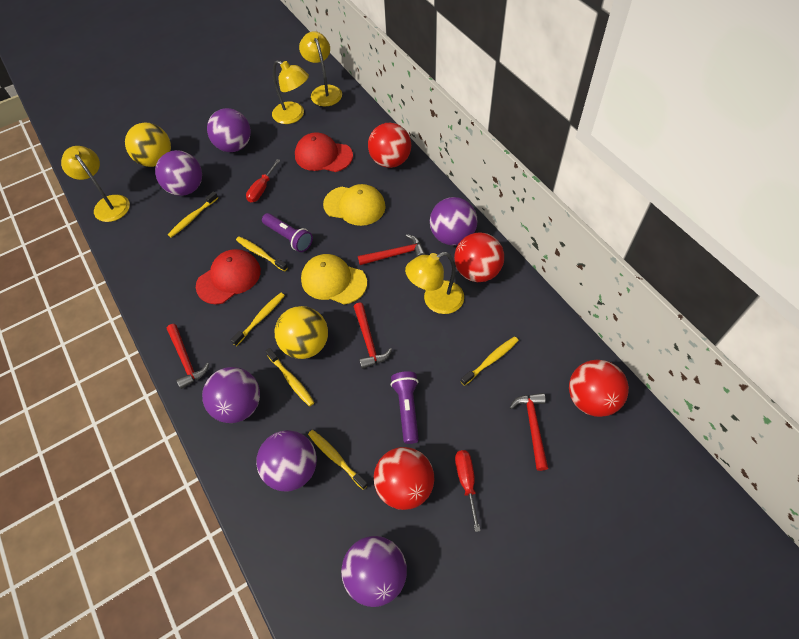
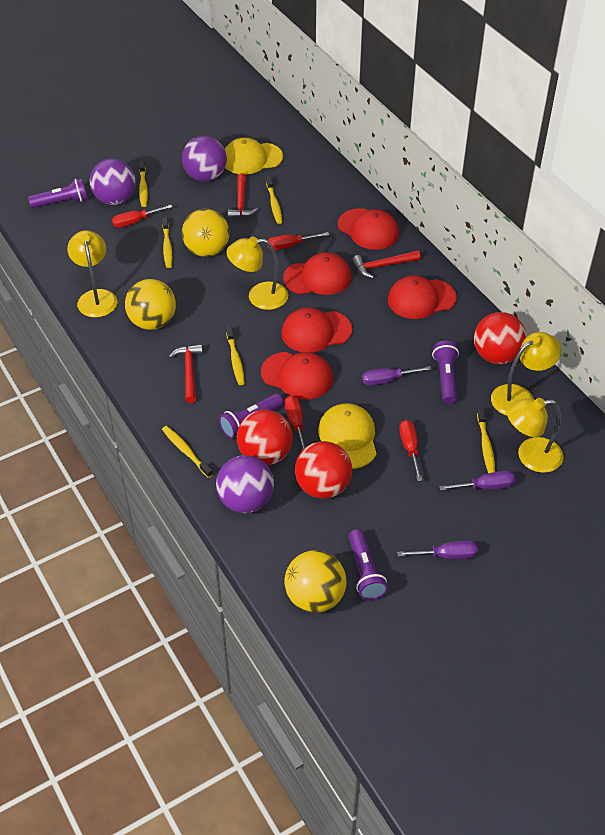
purple ball: [155,150,202,196] [202,367,260,423] [207,108,251,152] [256,430,317,492] [341,536,407,607] [430,197,478,245] = 6 -> [89,158,136,205] [182,136,227,182] [216,455,274,513] = 3
purple flashlight: [262,213,313,252] [391,371,419,444] = 2 -> [28,178,87,208] [219,393,283,439] [349,529,388,600] [432,341,459,404] = 4
purple screwdriver: none = 0 -> [362,366,432,386] [397,541,478,559] [439,471,515,491] = 3
red ball: [368,123,411,168] [374,447,434,510] [454,232,504,282] [569,360,629,417] = 4 -> [237,410,293,466] [295,441,352,499] [474,312,526,364] = 3
red cap: [196,249,261,304] [295,132,353,172] = 2 -> [261,352,333,400] [281,307,352,352] [283,252,351,295] [338,208,399,250] [388,275,457,319] = 5
red hammer: [167,324,209,389] [354,303,392,369] [358,234,425,265] [509,393,548,471] = 4 -> [169,344,203,403] [228,173,258,219] [353,250,421,278] = 3
red screwdriver: [246,159,280,203] [455,450,481,532] = 2 -> [112,205,172,228] [267,232,329,250] [285,395,305,451] [399,420,422,481] = 4
yellow ball: [125,123,171,167] [275,306,328,359] = 2 -> [125,279,176,330] [182,209,230,257] [284,550,347,613] = 3

